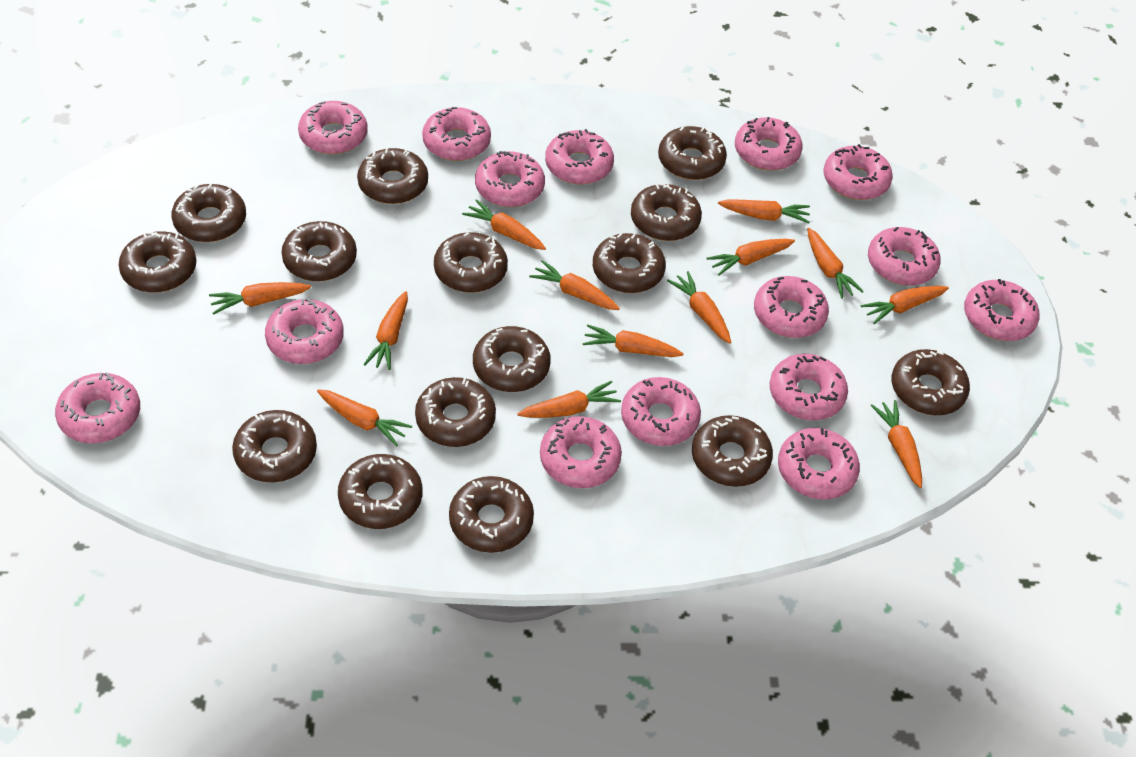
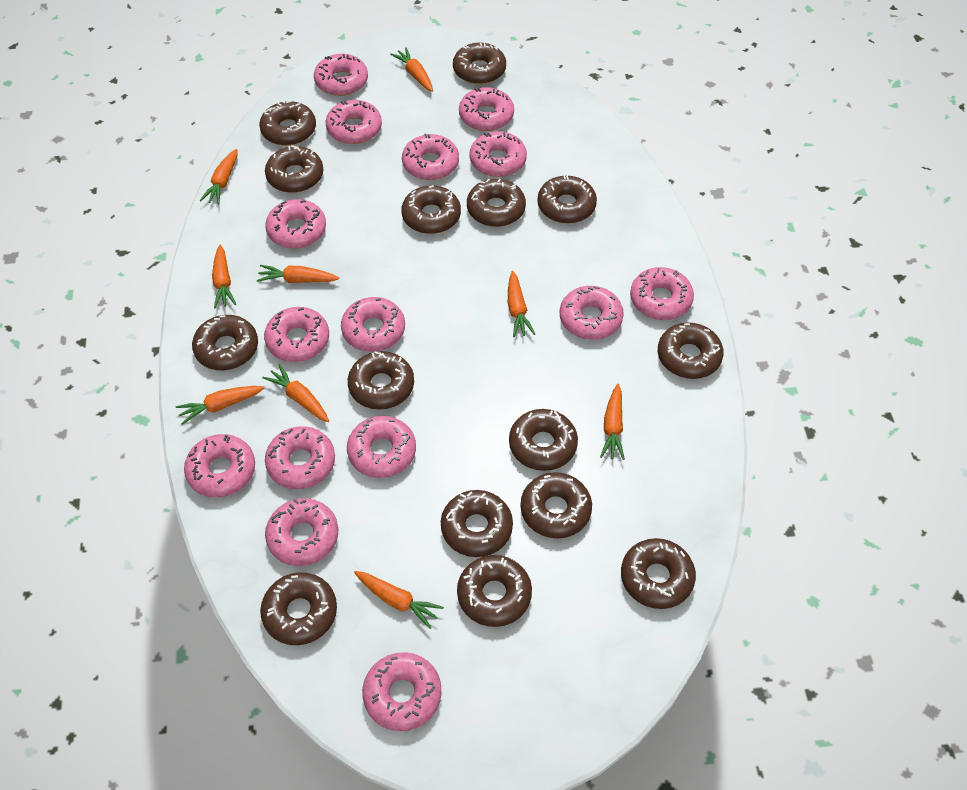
orange carrot: [209,282,311,314] [317,389,412,446] [364,291,408,370] [462,199,546,250] [517,381,621,418] [529,260,620,310] [582,324,684,357] [667,271,731,344] [707,239,795,276] [718,199,810,223] [807,228,864,299] [860,286,949,324] [871,400,922,488] = 13 -> [176,386,264,425] [200,149,237,204] [212,245,236,309] [257,265,339,283] [262,364,329,422] [354,571,444,629] [390,47,433,92] [508,271,535,337] [600,384,625,460] = 9

